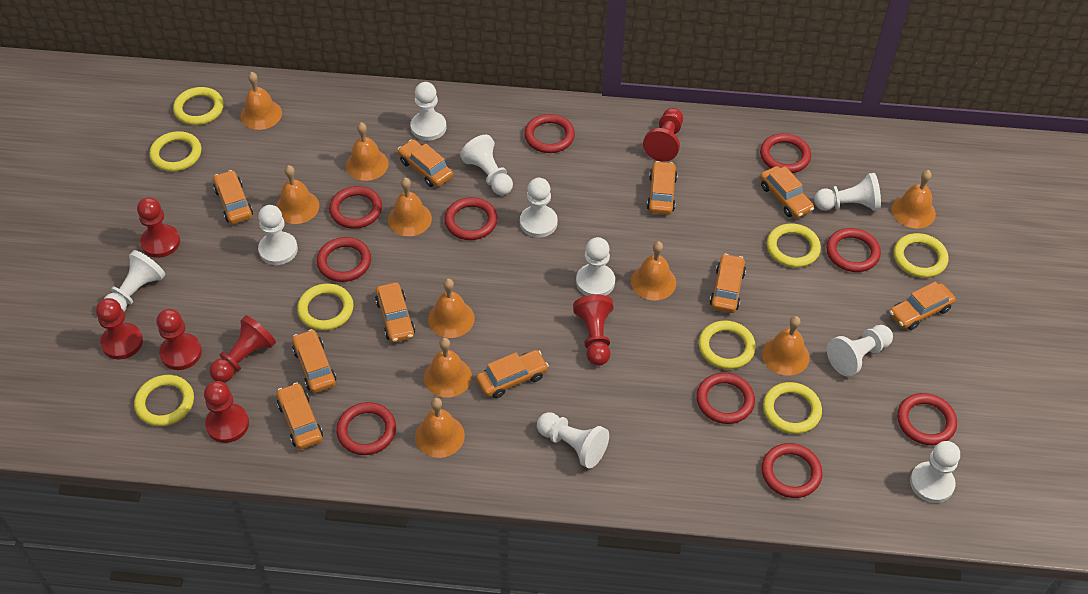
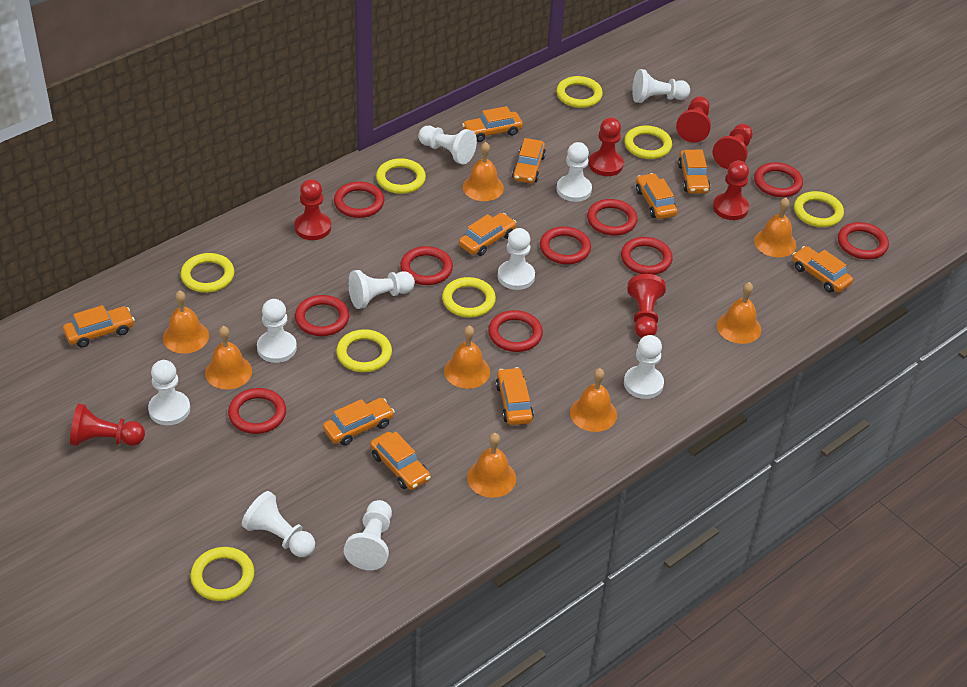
orange bell: [240,72,282,130] [276,165,319,224] [346,122,389,181] [388,178,432,236] [415,398,465,458] [424,338,472,398] [428,279,475,338] [631,241,676,301] [762,316,810,376] [892,170,936,228] = 10 -> [163,290,209,354] [205,326,252,389] [444,325,490,389] [463,142,504,201] [467,433,516,498] [570,368,617,432] [717,282,761,344] [754,198,796,257] = 8

